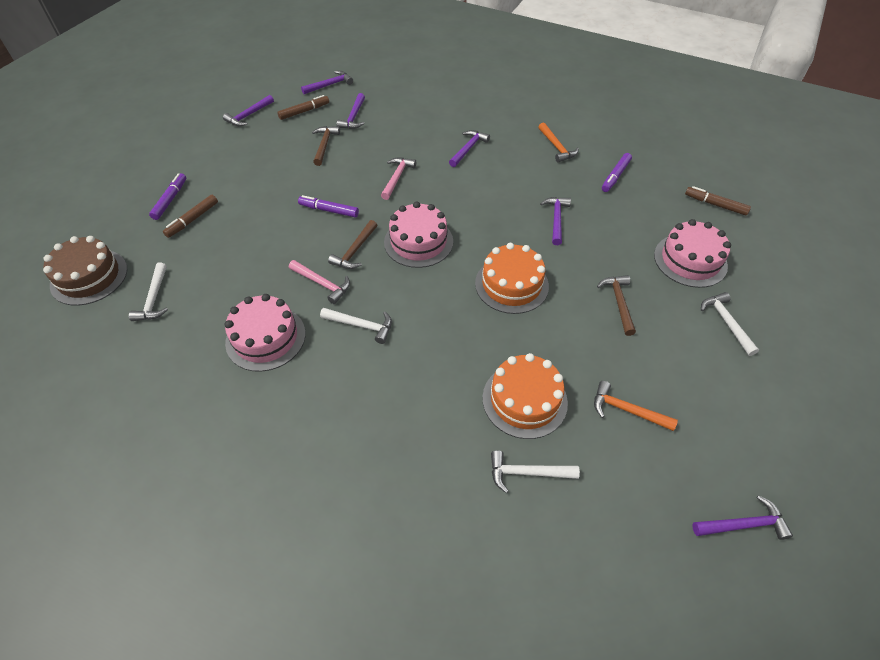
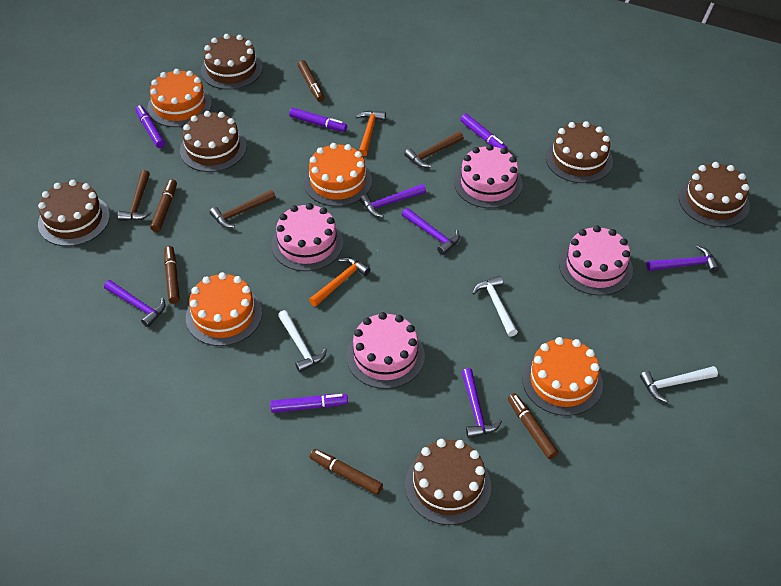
brown cake: [43,236,127,306] = 1 -> [38,180,110,246] [180,111,246,172] [201,34,263,90] [405,439,491,525] [546,121,613,183] [679,162,750,227] = 6
brown marker: [163,195,218,238] [277,95,329,120] [685,186,751,216] = 3 -> [150,179,177,232] [164,246,180,304] [298,60,324,102] [310,449,383,495] [508,393,558,459] = 5
orange cake: [475,243,549,314] [482,353,568,439] = 2 -> [147,69,212,127] [186,272,262,346] [304,143,372,206] [523,337,603,416] = 4
pink cake: [224,294,306,372] [384,202,453,268] [654,219,731,288] = 3 -> [272,203,343,271] [346,312,425,389] [454,144,523,208] [559,225,633,296] = 4
pink hammer: [289,260,350,304] [381,158,416,200] = 2 -> none = 0
purple hammer: [223,95,274,126] [301,71,353,94] [337,93,365,129] [449,130,490,167] [540,197,571,245] [692,495,793,540] = 6 -> [104,280,166,327] [360,184,426,217] [402,208,460,255] [461,368,502,438] [647,245,719,273] = 5
purple marker: [149,173,186,220] [298,195,359,217] [602,153,632,192] = 3 -> [135,105,165,148] [270,394,348,413] [289,108,347,132] [460,114,507,149] = 4
white hammer: [129,262,168,321] [320,308,392,344] [491,450,580,493] [701,292,759,356] = 4 -> [278,310,327,372] [472,276,518,337] [640,366,718,402] = 3

